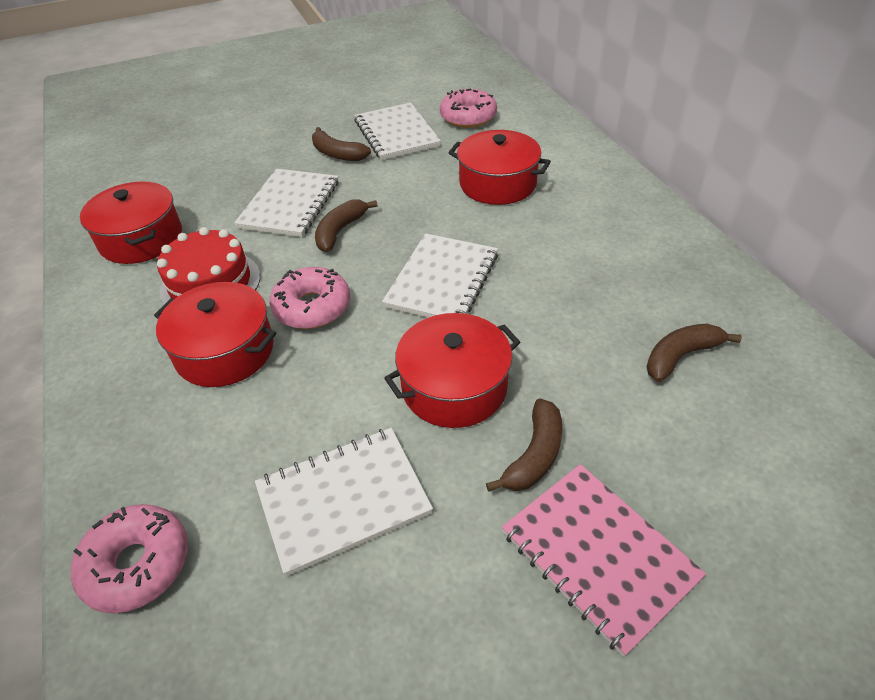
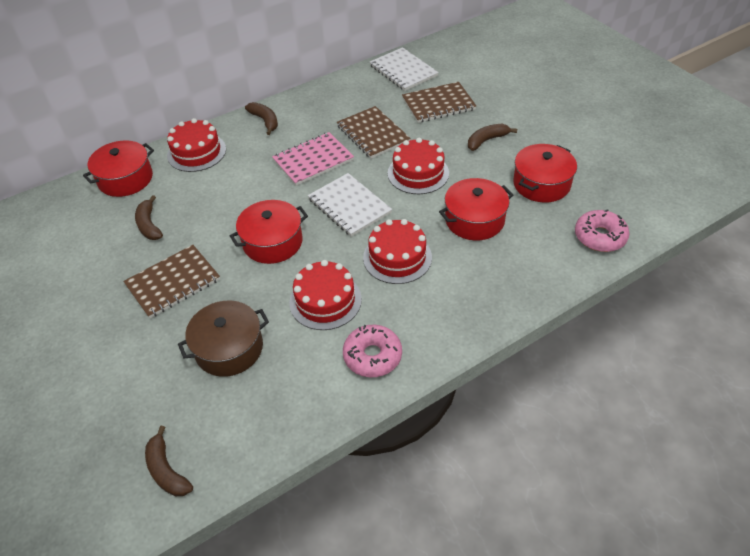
brown notebook: none = 0 -> [123,245,220,318] [337,106,411,159] [402,82,476,123] = 3
brown pot: none = 0 -> [178,301,269,377] = 1
pink donut: [71,504,188,613] [270,267,350,329] [440,88,497,128] = 3 -> [343,325,402,377] [575,209,629,252] = 2
red cake: [157,227,260,305] = 1 -> [167,118,226,172] [289,260,362,330] [363,219,432,284] [388,138,449,194] = 4
white notebook: [234,169,338,237] [255,428,433,576] [354,103,441,160] [382,233,498,318] = 4 -> [308,173,392,237] [370,47,439,91] = 2

